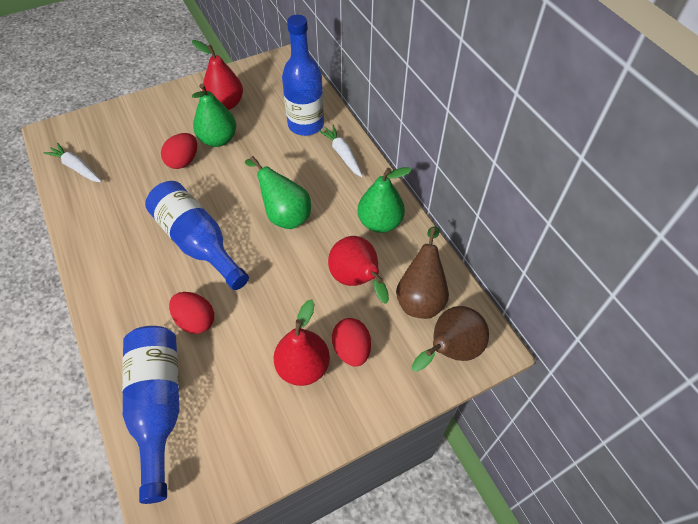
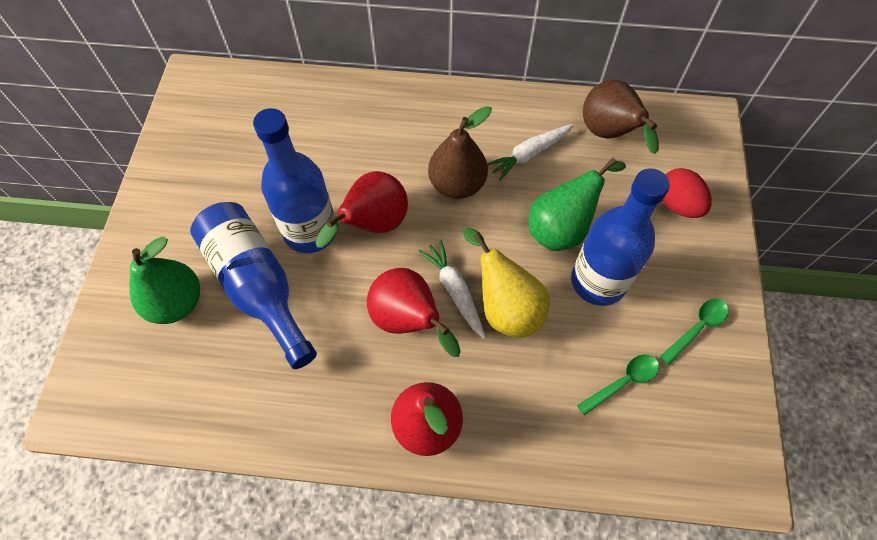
green pear: [192,84,236,147] [245,156,311,229] [357,167,412,233] = 3 -> [129,237,200,324] [529,158,626,251] = 2
green spoon: none = 0 -> [577,355,659,416] [660,299,728,365] = 2
red egg: [161,133,197,169] [169,292,214,334] [332,318,371,366] = 3 -> [662,168,712,218] = 1
yellow pear: none = 0 -> [463,228,550,338] = 1

